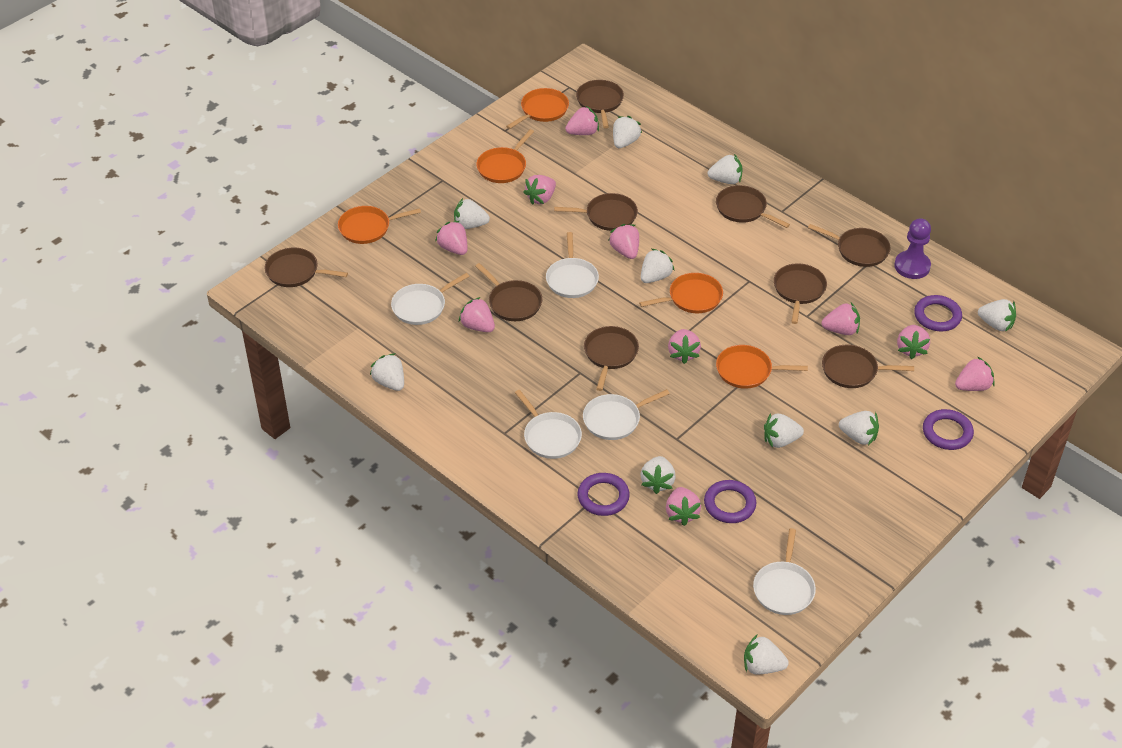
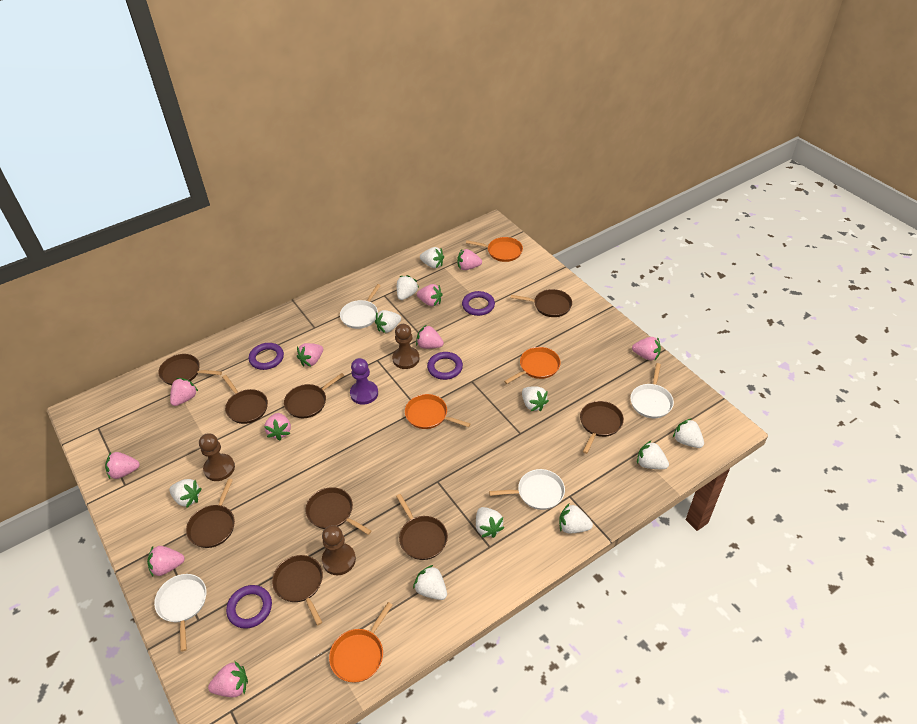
brown pawn: none = 0 -> [199,433,235,481] [322,525,356,575] [392,324,420,369] = 3
orange pan: [338,206,421,244] [476,129,534,183] [506,88,569,129] [639,273,723,314] [716,345,808,389] = 5 -> [329,602,392,683] [405,394,470,429] [466,237,523,262] [504,347,561,384] = 4
white pan: [391,273,469,325] [515,390,582,459] [546,232,599,298] [583,389,670,440] [753,528,816,615] = 5 -> [154,574,206,652] [340,284,381,329] [489,469,565,510] [630,363,674,418] = 4

